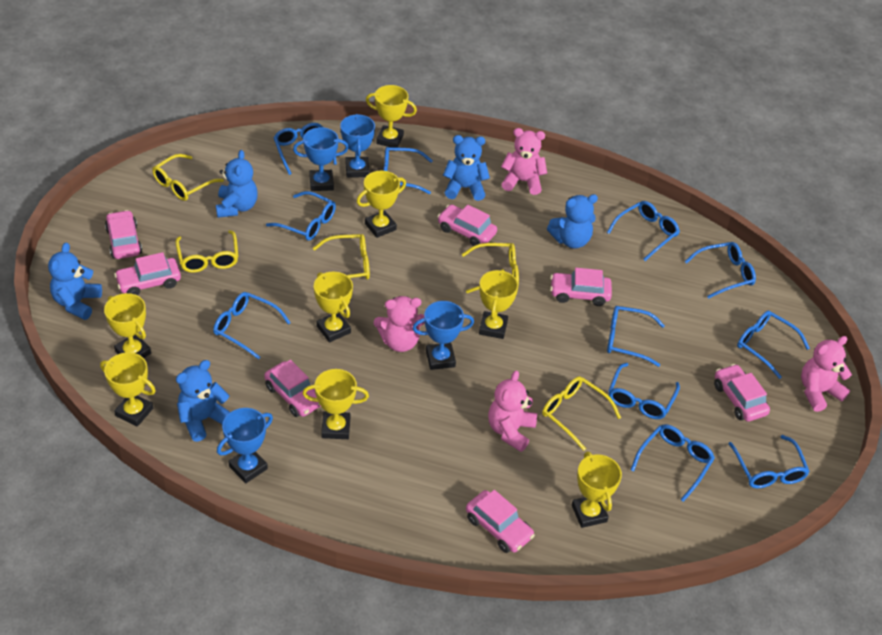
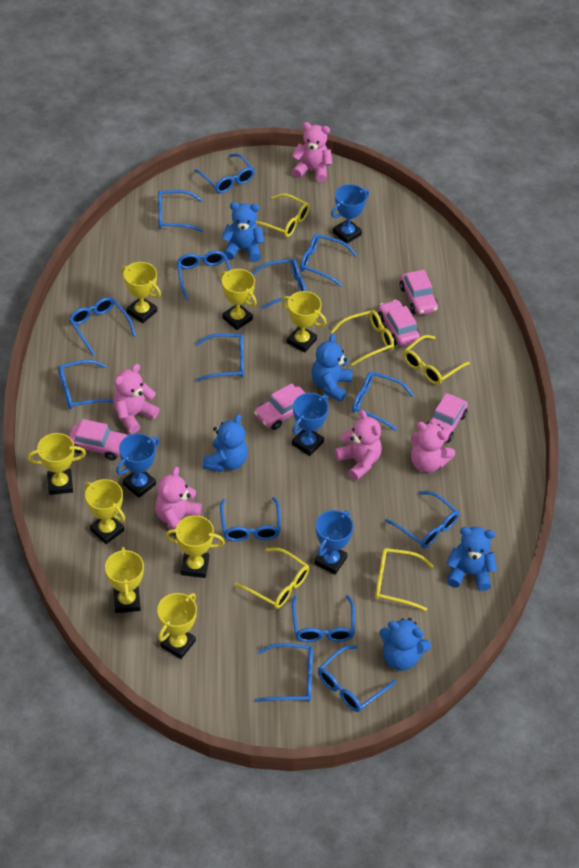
blue glasses: [213,292,291,359] [266,191,336,241] [273,123,337,175] [383,147,433,194] [607,201,680,261] [607,306,665,367] [608,363,680,419] [631,424,715,502] [685,242,756,299] [728,435,810,488] [737,311,810,379] = 11 -> [58,360,113,409] [69,297,136,355] [158,190,203,232] [177,251,231,300] [194,153,255,193] [196,334,244,381] [220,497,281,541] [252,259,306,309] [254,643,313,702] [292,595,355,642] [300,234,357,286] [318,645,396,712] [352,371,414,431] [385,491,459,548] = 14
pink car: [105,210,142,259] [114,252,181,296] [264,360,321,417] [437,204,497,246] [466,490,535,553] [550,268,612,306] [714,364,770,422] = 7 -> [69,419,127,460] [254,383,305,430] [378,300,420,346] [399,270,438,315] [425,393,468,443] = 5
pink teddy bear: [374,296,425,352] [488,370,537,452] [501,128,547,195] [801,336,852,412] = 4 -> [113,364,160,434] [155,467,202,530] [292,122,332,183] [335,410,382,481] [411,422,455,473] = 5

